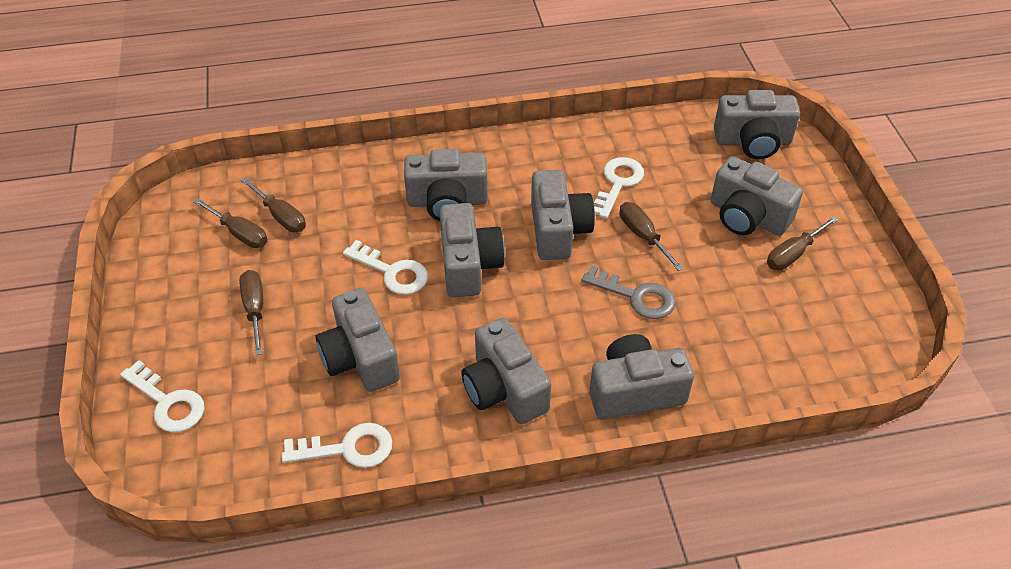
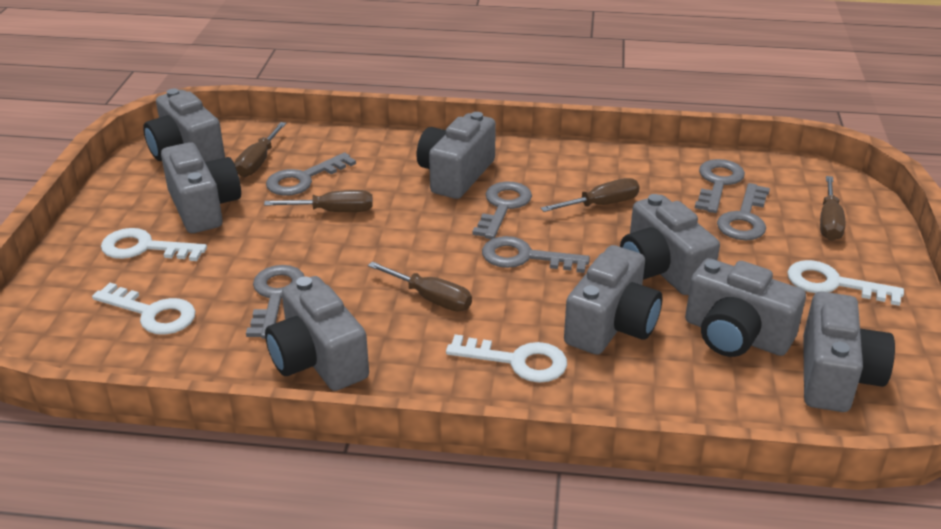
grey key: [582,265,676,319] = 1 -> [246,265,305,339] [266,152,356,196] [472,181,532,239] [482,236,590,273] [695,159,745,213] [717,183,770,240] = 6

